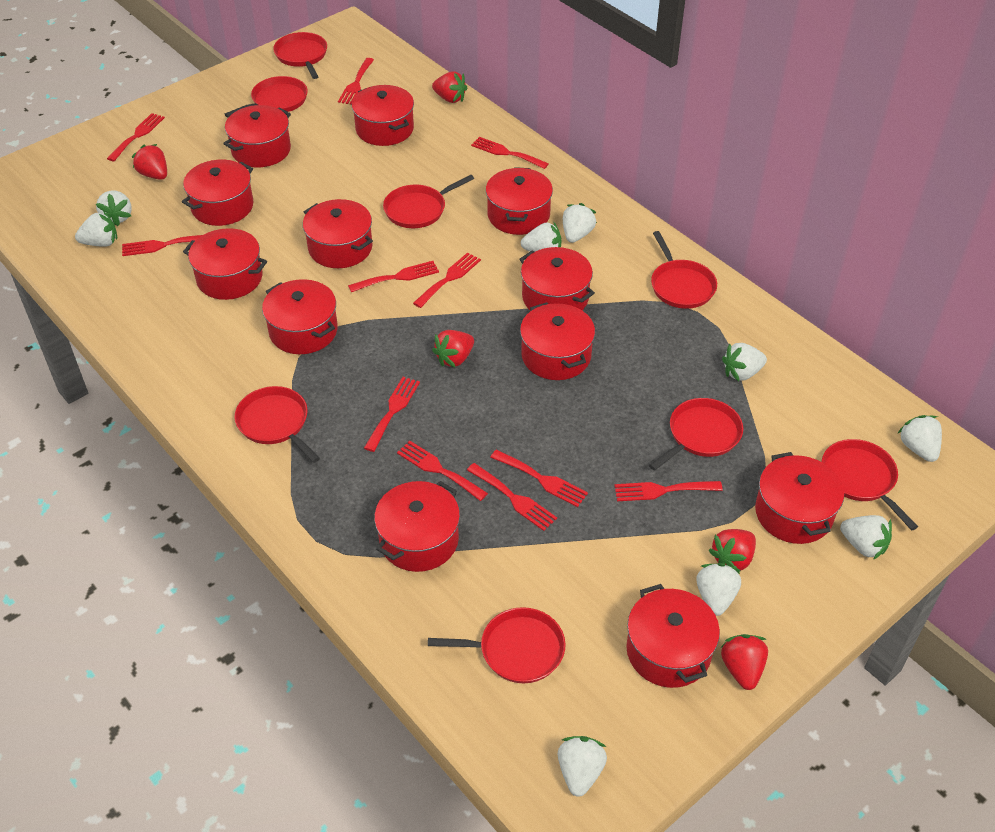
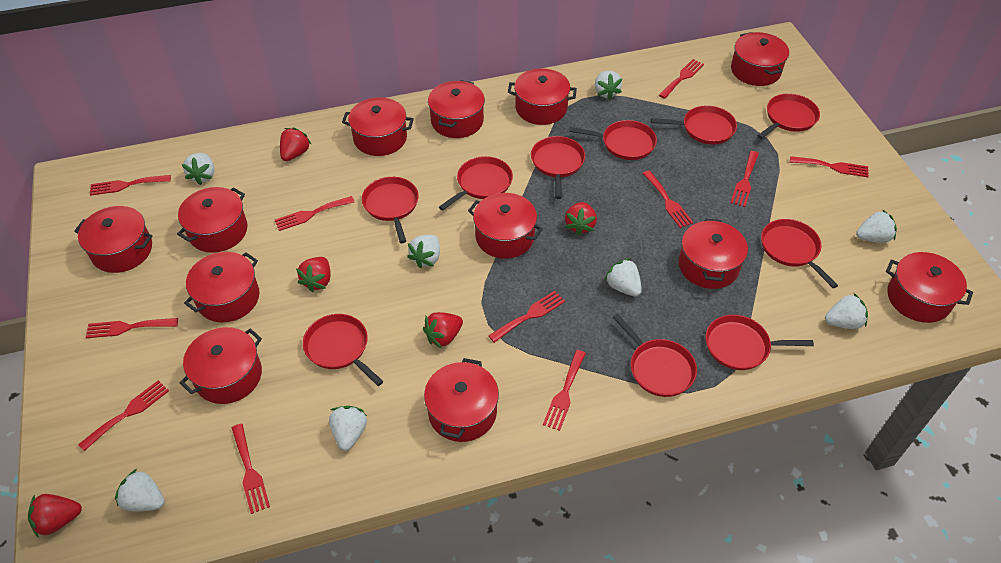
red pan: [225,76,308,118] [234,386,320,463] [273,32,327,79] [383,175,474,228] [428,607,566,683] [649,398,743,471] [651,231,717,309] [821,439,918,531] = 8 -> [303,314,383,386] [362,177,419,243] [439,156,513,210] [531,136,585,199] [570,120,657,160] [613,314,697,397] [651,105,737,144] [706,315,814,370] [757,93,820,139] [761,219,838,288] = 10
white strawberry: [75,211,117,247] [96,190,132,226] [521,222,561,252] [558,736,607,797] [563,203,597,243] [696,563,741,616] [722,343,767,381] [840,515,892,560] [897,415,942,462] = 9 -> [115,469,165,511] [182,153,214,185] [329,406,367,451] [407,235,440,268] [595,71,622,100] [604,258,642,297] [825,293,868,329] [856,209,897,243] = 8

